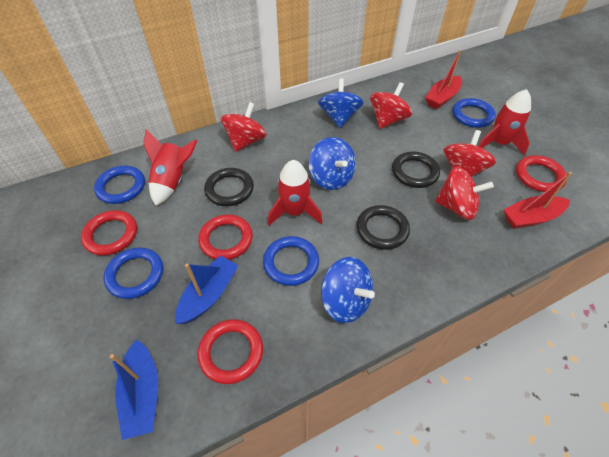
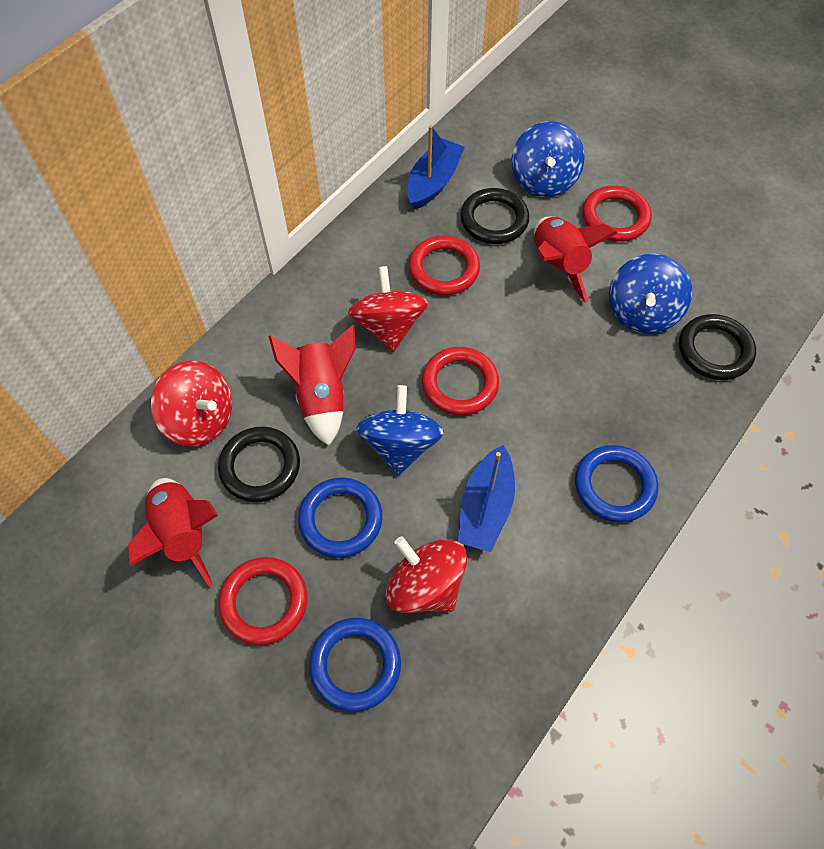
blue ring: [94,166,145,204] [103,247,163,299] [263,236,319,286] [452,98,496,128] = 4 -> [298,477,383,558] [309,618,401,712] [575,445,658,522] = 3
red boat: [425,50,462,109] [503,172,572,229] = 2 -> none = 0
red spinning top: [221,102,267,152] [370,82,412,129] [435,167,494,220] [444,130,496,177] = 4 -> [151,361,232,447] [348,266,428,351] [385,536,467,613] = 3

